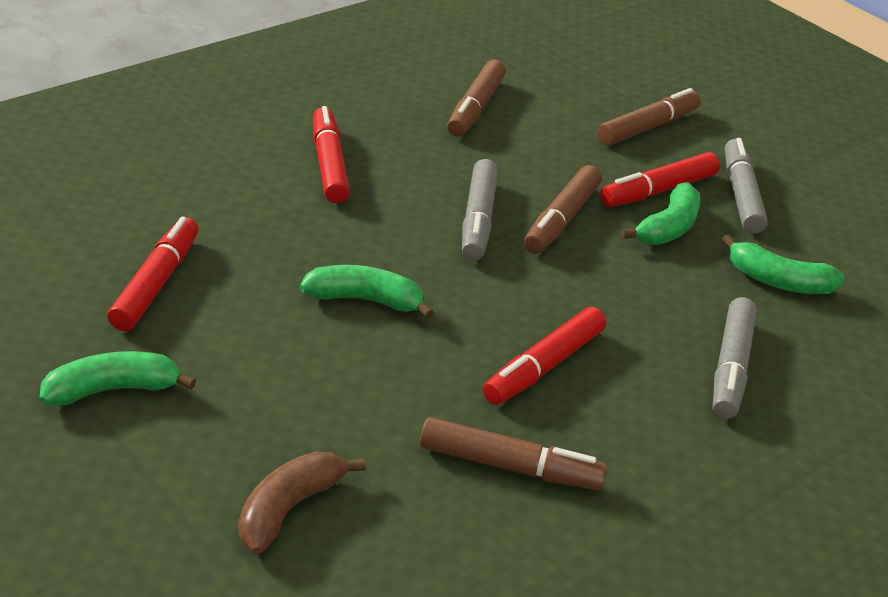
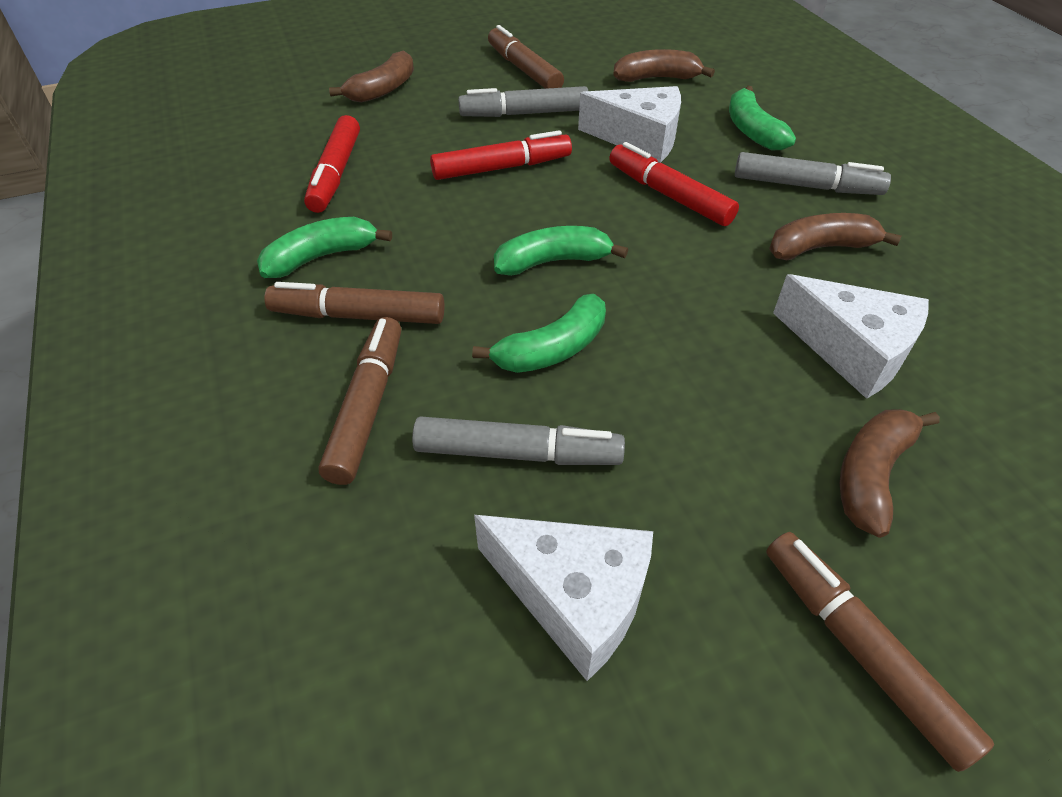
brown banana: [239,451,366,554] = 1 -> [329,51,414,103] [613,49,715,82] [769,213,901,260] [840,409,940,538] = 4
red marker: [107,216,198,331] [313,106,350,203] [483,307,606,405] [600,152,720,207] = 4 -> [304,115,360,213] [430,130,572,180] [609,142,739,226] = 3
white cheese: none = 0 -> [474,515,653,681] [578,86,681,163] [773,274,929,399] = 3

